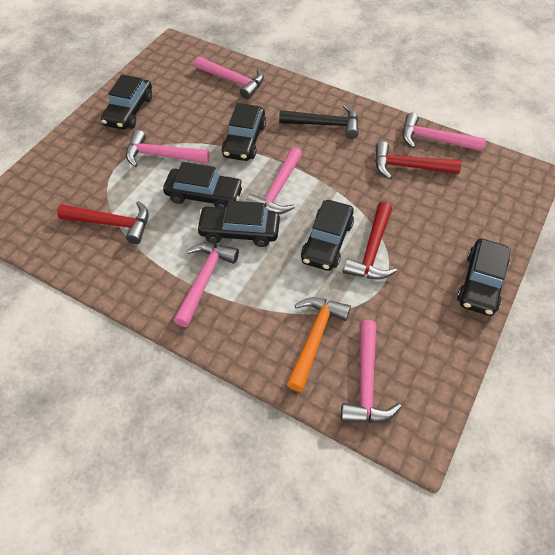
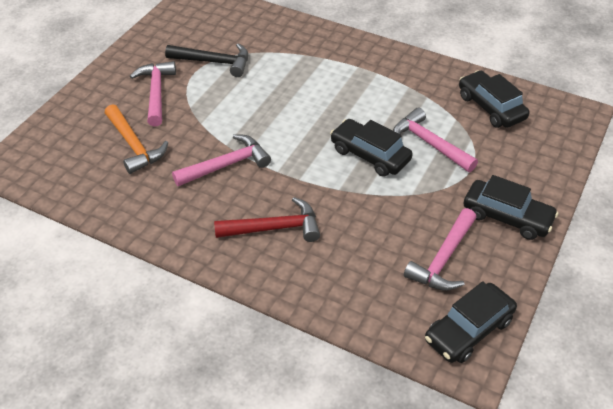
black car: [101,75,152,130] [163,162,244,208] [196,201,280,247] [222,103,266,161] [301,200,354,271] [457,239,511,316] = 6 -> [330,119,413,177] [425,281,517,363] [459,70,530,128] [463,175,558,240] = 4
pink hammer: [126,130,210,167] [174,243,239,327] [194,56,264,99] [246,147,302,214] [341,320,401,423] [402,113,486,152] = 6 -> [130,61,176,126] [172,134,271,186] [393,107,478,172] [404,208,477,291] = 4
red hammer: [57,201,149,244] [343,202,397,279] [375,141,462,179] = 3 -> [214,197,320,242] = 1

